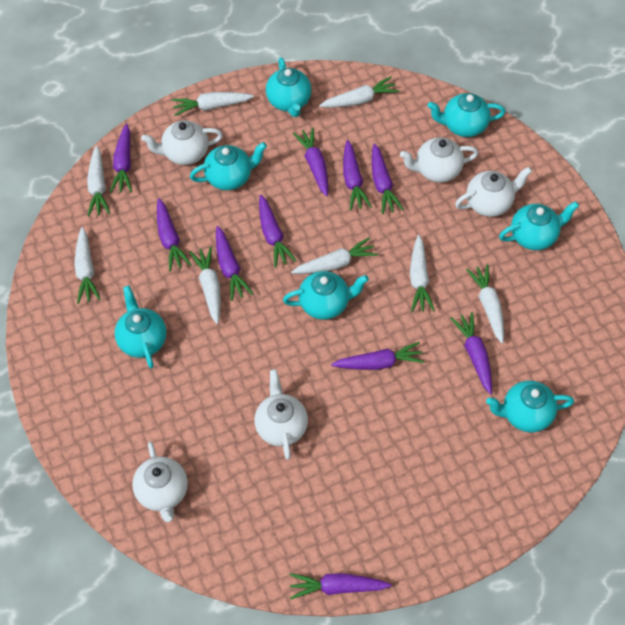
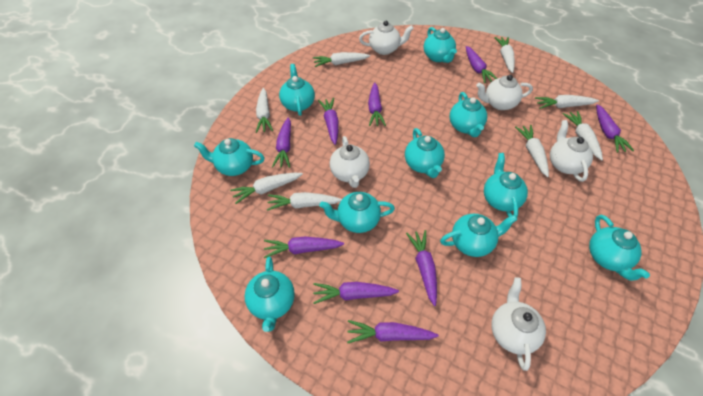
purple carrot: [110,124,132,193] [157,198,192,272] [216,226,253,301] [259,195,297,268] [290,573,392,599] [293,128,328,197] [331,342,424,370] [343,140,372,211] [372,144,404,214] [450,312,492,394] = 10 -> [264,237,344,258] [272,117,291,168] [313,282,399,304] [318,98,339,145] [347,320,439,343] [368,82,386,126] [406,230,437,306] [466,46,498,83] [596,104,634,153] = 9
turquoise teapot: [115,285,166,368] [190,142,267,190] [266,57,312,117] [283,271,369,320] [427,93,505,137] [486,380,574,432] [499,201,579,250] = 7 -> [194,138,265,176] [245,256,295,332] [279,64,315,116] [320,192,395,233] [405,128,445,178] [424,27,457,63] [440,214,518,257] [450,92,487,137] [484,153,528,217] [589,215,650,281] = 10

